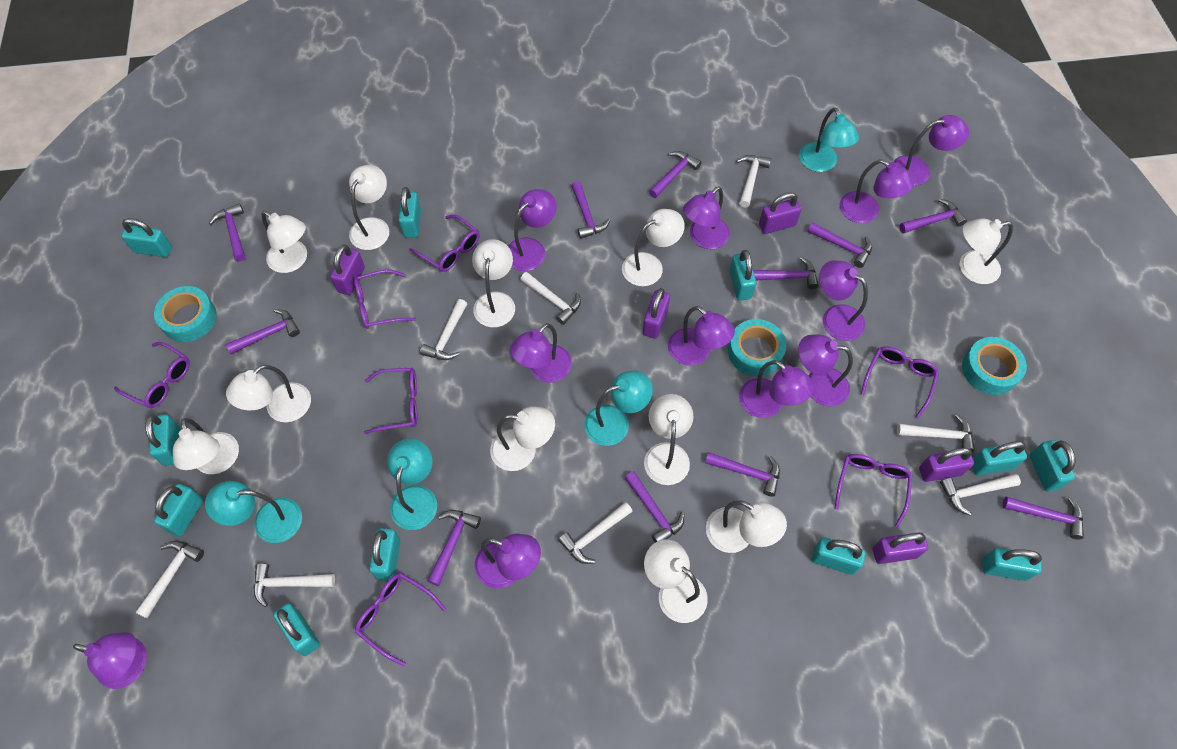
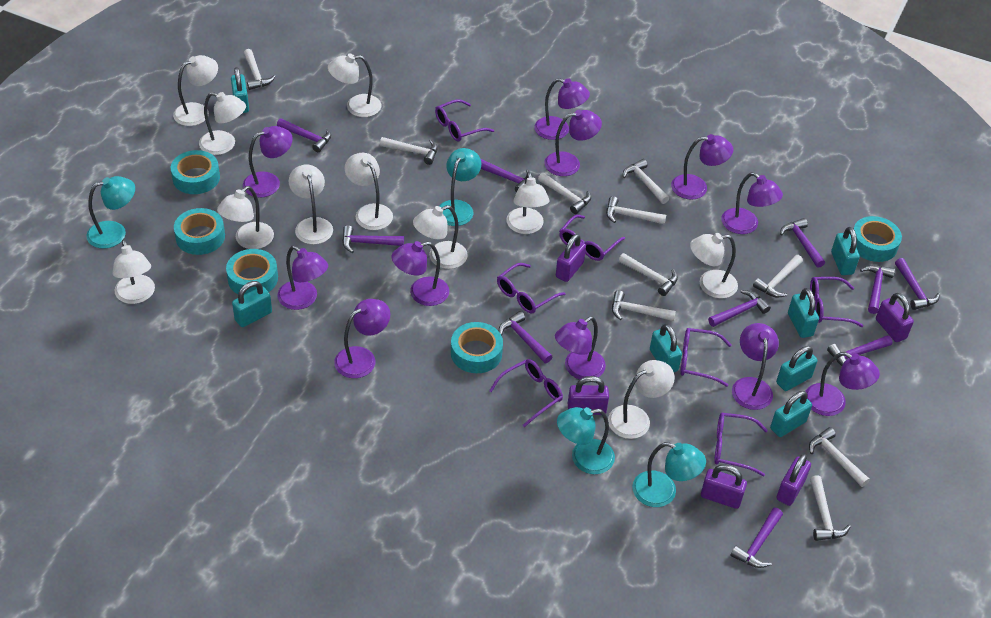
purple hammer: [209,203,245,261] [225,309,300,354] [428,510,481,586] [571,181,610,239] [625,471,684,543] [649,151,702,198] [705,452,780,497] [753,257,819,289] [807,222,872,268] [899,199,967,234] [1003,497,1084,539] = 11 -> [277,118,331,152] [342,225,404,253] [481,159,532,192] [499,311,552,363] [708,290,771,327] [730,508,783,568] [780,218,825,268] [827,335,892,366] [860,265,895,314] [895,258,940,310] = 10
turquoise padlock: [121,218,172,257] [145,415,180,466] [154,484,203,536] [273,604,320,656] [369,528,401,581] [399,187,421,237] [729,250,756,301] [812,537,865,575] [972,441,1027,475] [982,548,1042,581] [1029,440,1076,491] = 11 -> [231,67,249,113] [232,281,272,327] [650,324,682,372] [770,391,812,437] [776,346,818,391] [788,288,819,338] [831,227,860,275] = 7
turquoise tape: [154,286,217,342] [728,319,786,376] [962,337,1027,395] = 3 -> [171,150,220,194] [174,208,225,255] [226,249,278,295] [451,322,503,373] [854,216,902,262] = 5
white hammer: [135,541,204,619] [254,563,335,607] [420,299,467,360] [520,272,581,325] [558,502,633,564] [736,155,771,208] [897,414,975,452] [940,474,1021,515] = 8 -> [244,49,276,90] [380,137,438,165] [538,173,591,214] [606,196,666,224] [612,290,676,321] [619,253,678,296] [623,159,669,204] [753,255,803,297] [809,427,870,487] [810,475,851,541] = 10

